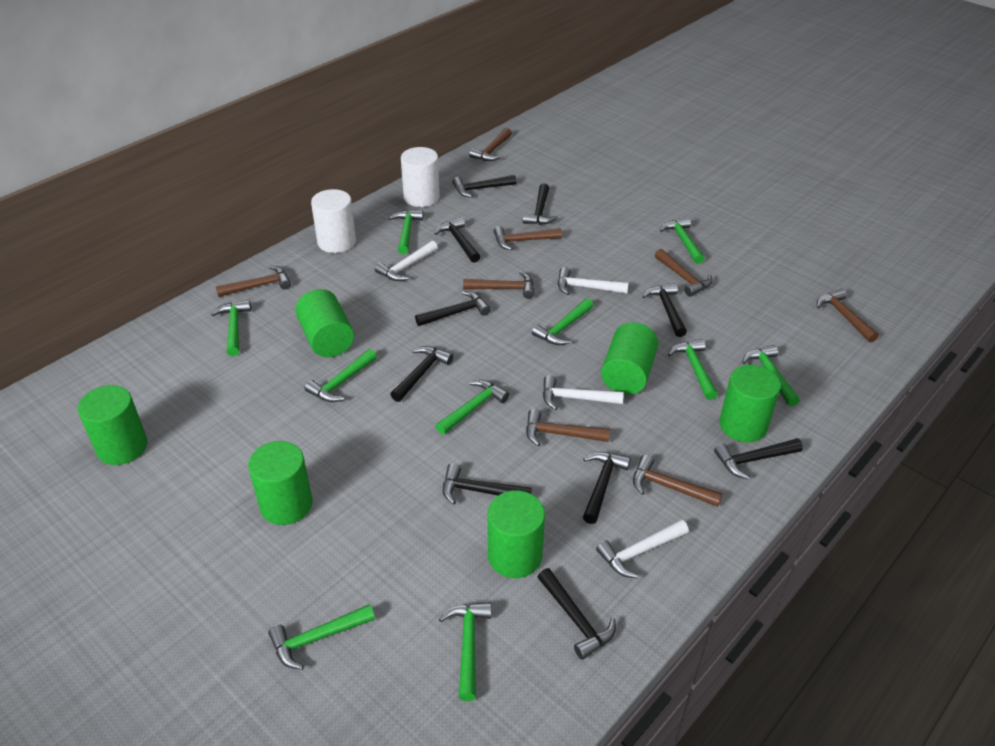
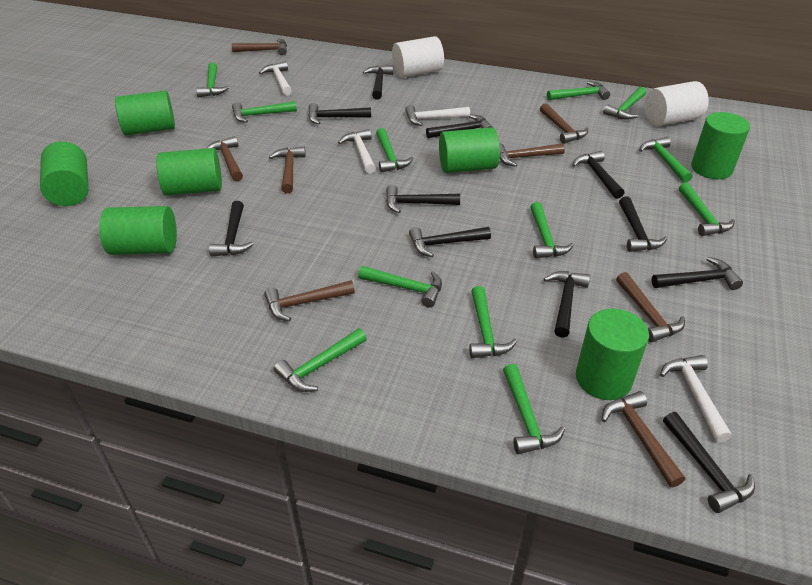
black hammer: [390,346,453,402] [415,291,491,326] [435,217,480,263] [443,463,532,505] [452,175,516,198] [523,184,558,225] [538,568,616,660] [583,452,631,524] [642,283,687,337] [714,438,803,480] = 10 -> [209,201,254,257] [308,103,371,124] [363,65,393,100] [386,185,460,213] [409,227,491,257] [426,114,493,139] [544,271,590,338] [573,151,624,199] [619,196,667,252] [651,257,743,290] [663,412,755,513] = 11
green cylinder: [78,385,147,465] [248,441,313,525] [296,289,354,357] [488,490,545,578] [601,322,658,395] [719,365,781,442] = 6 -> [40,141,89,206] [99,206,177,255] [115,90,175,135] [156,148,222,196] [439,127,500,173] [576,309,649,400] [691,112,750,179] = 7
green hammer: [211,300,251,356] [268,604,375,670] [305,349,377,402] [389,210,423,254] [436,380,510,435] [439,602,491,701] [532,298,594,345] [660,217,705,264] [668,339,718,400] [742,345,800,407] = 10 -> [196,63,229,98] [232,101,297,123] [274,328,367,392] [358,266,442,308] [376,128,414,173] [469,286,517,358] [503,364,565,454] [530,202,574,259] [547,81,610,101] [603,87,646,120] [639,137,692,183] [679,183,735,236] = 12

